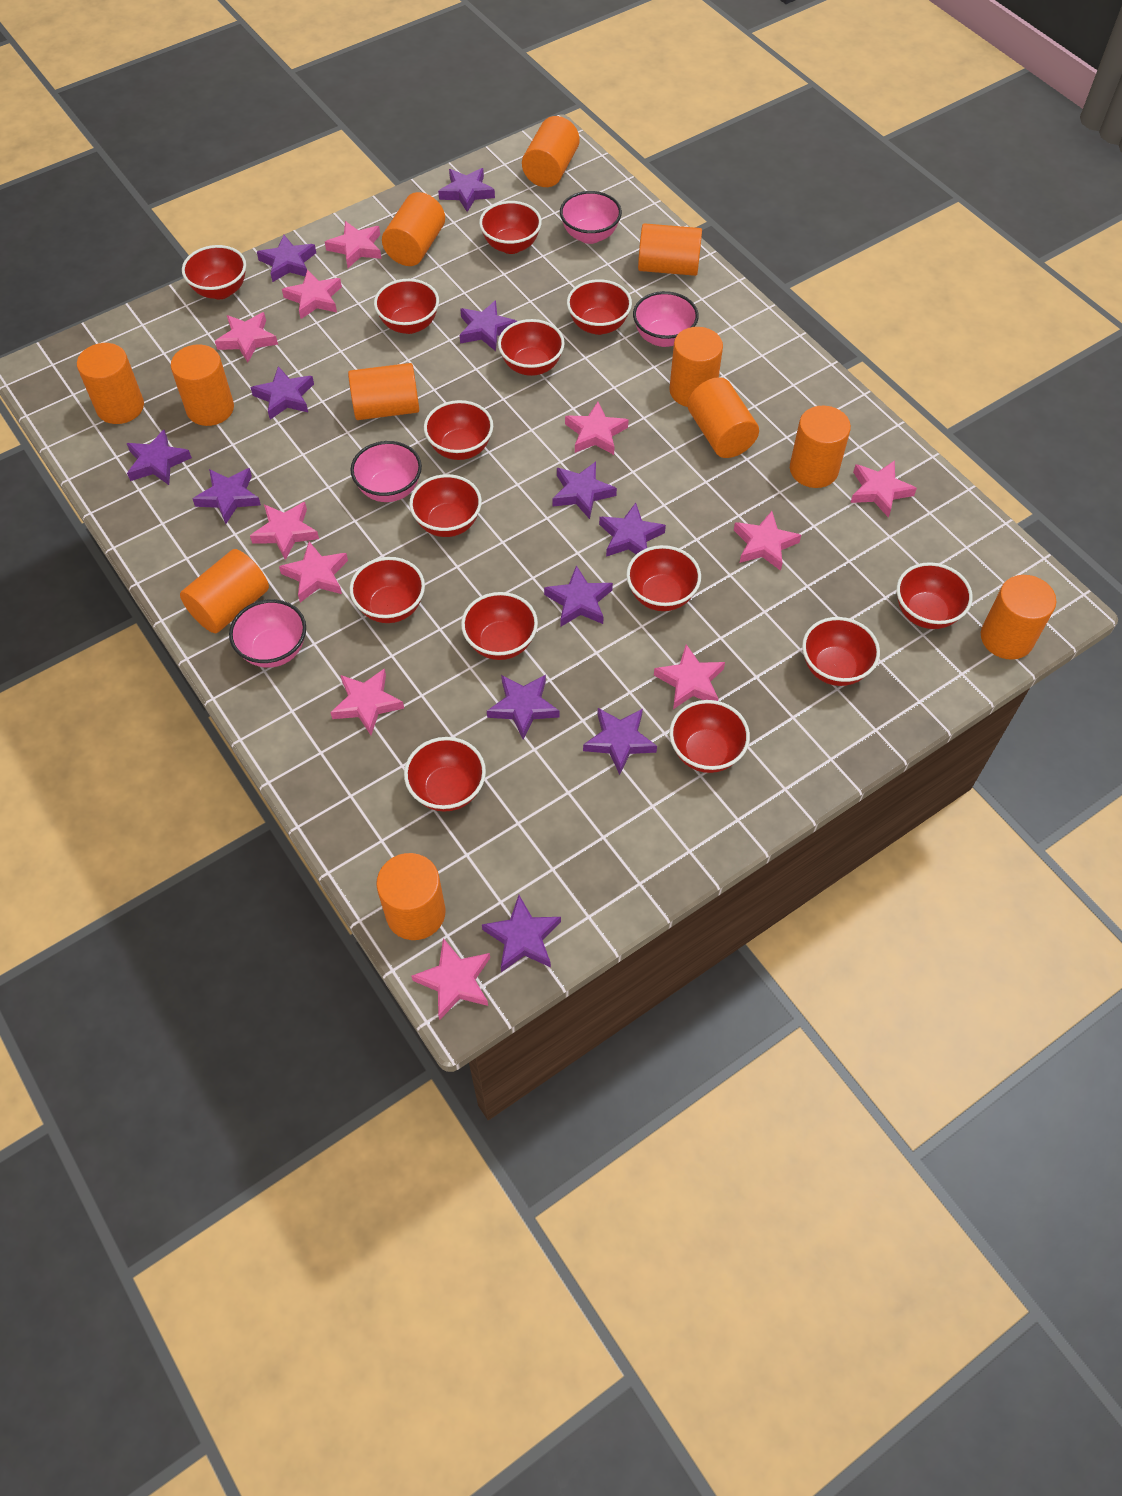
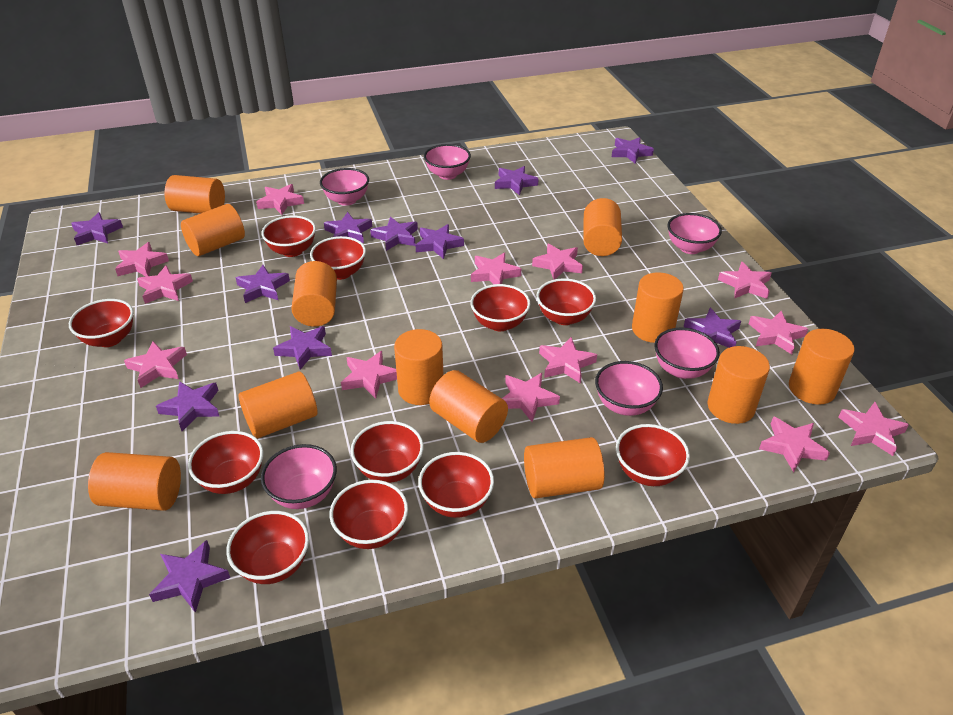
pink bowl: [229,599,306,668] [350,441,422,502] [560,191,622,244] [633,291,699,347] = 4 -> [261,444,337,509] [320,168,369,206] [424,144,471,180] [595,361,663,416] [654,327,720,379] [667,213,722,254] = 6
pink star: [215,312,278,362] [250,502,319,560] [279,542,348,603] [282,270,342,319] [325,221,382,268] [330,668,404,735] [411,938,490,1020] [565,402,628,455] [654,644,725,709] [734,511,801,571] [851,460,917,518] = 11 -> [115,242,169,277] [124,341,187,388] [137,265,193,304] [256,184,304,215] [341,351,397,399] [471,252,521,284] [502,373,560,422] [532,243,583,279] [539,337,597,384] [718,262,772,299] [749,311,808,354] [759,416,830,472] [838,402,909,456] = 13
purple star: [126,430,192,485] [193,468,261,524] [251,366,314,420] [257,235,316,282] [438,168,495,212] [460,300,517,351] [482,895,561,972] [487,675,560,739] [544,566,613,626] [552,462,617,519] [583,708,657,775] [599,503,666,557] = 12 -> [71,212,123,245] [149,540,230,613] [156,381,219,431] [236,265,290,303] [273,326,332,370] [324,212,372,243] [370,217,418,251] [415,224,464,259] [495,166,539,195] [612,137,654,164] [684,308,741,348] = 11
red bowl: [182,245,246,299] [350,557,425,623] [374,279,439,334] [404,737,486,812] [409,474,482,537] [424,400,493,460] [461,592,538,660] [479,201,542,254] [498,319,565,376] [567,279,632,335] [626,545,701,611] [669,700,750,773] [802,617,880,686] [897,562,973,629] = 14 -> [69,299,133,347] [188,431,264,494] [226,511,309,584] [261,215,316,257] [310,236,366,280] [330,480,408,549] [351,421,424,483] [418,452,494,518] [470,284,530,331] [536,278,596,325] [616,424,690,486] = 11

